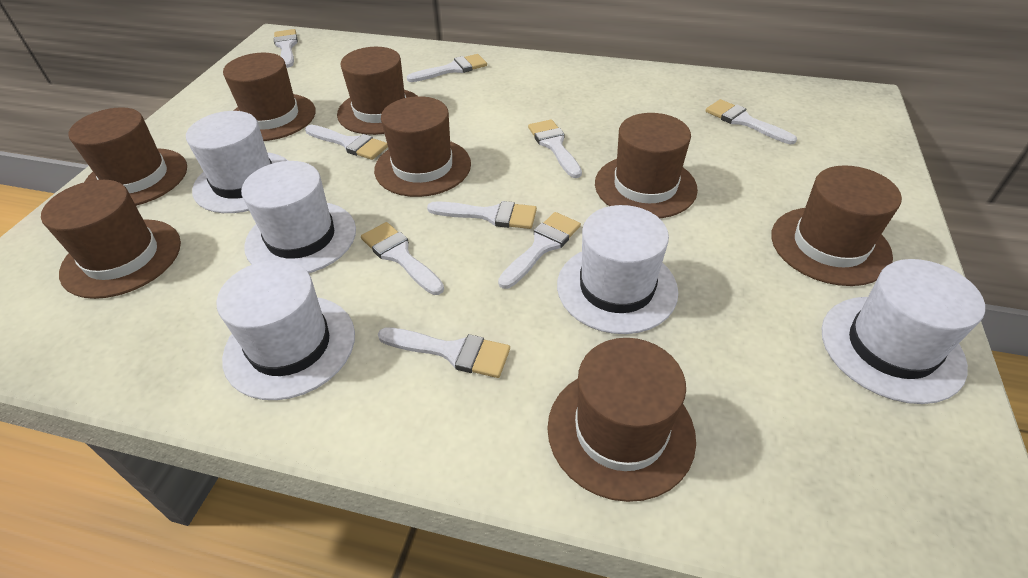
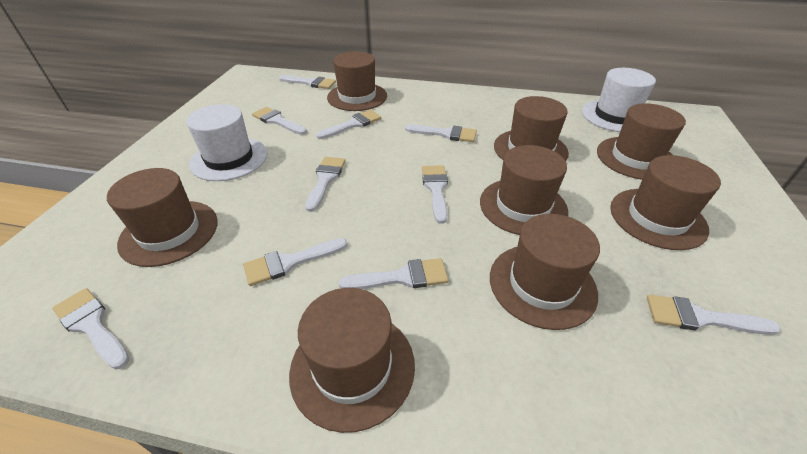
white brush: [274,29,298,68] [305,125,388,160] [361,222,444,295] [378,327,510,378] [407,54,487,82] [427,201,537,229] [498,212,581,289] [528,119,582,178] [705,99,797,144] = 9 -> [52,288,129,370] [243,238,348,286] [252,107,307,135] [279,75,336,89] [305,157,346,212] [317,110,381,139] [339,258,448,289] [405,124,477,142] [422,165,448,224] [647,294,781,335] = 10
white hat: [186,111,288,213] [217,260,355,400] [241,161,356,273] [557,205,678,334] [821,259,985,404] = 5 -> [186,104,268,181] [582,68,656,132] = 2

